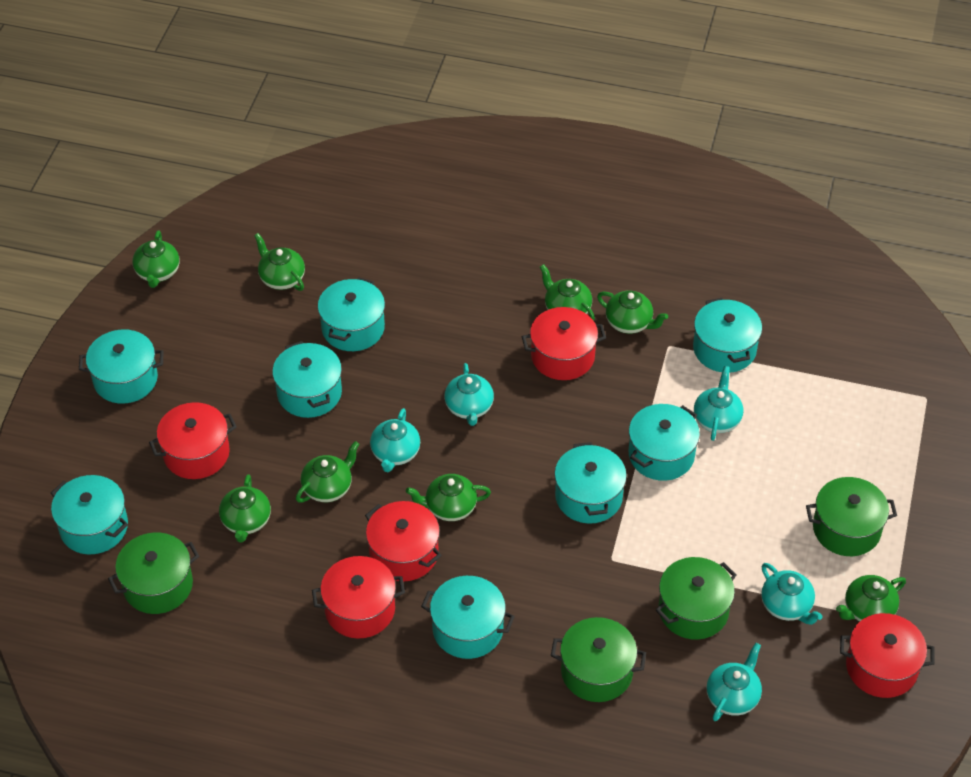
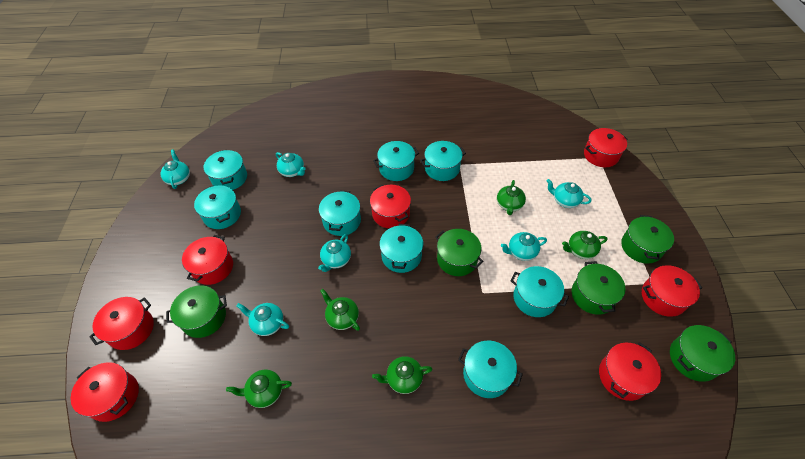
green pot: [108,532,199,614] [551,617,646,702] [656,557,736,640] [806,477,897,556] = 4 -> [166,286,227,338] [435,229,484,276] [572,261,626,315] [621,215,674,264] [670,325,735,382] = 5
green teapot: [133,231,179,288] [219,474,271,543] [254,233,305,291] [296,441,359,503] [406,474,491,521] [540,264,595,321] [597,291,668,334] [836,575,906,622] = 8 -> [226,370,292,408] [320,289,360,331] [372,356,433,394] [497,180,526,215] [562,231,608,259] = 5
red pot: [149,402,237,479] [312,556,405,639] [365,501,442,581] [522,307,606,380] [840,613,935,698] = 5 -> [71,362,139,422] [89,297,154,350] [182,235,233,285] [370,185,411,228] [584,128,628,167] [599,342,661,401] [642,265,702,317] = 7
turquoise teapot: [370,408,420,472] [445,363,494,426] [694,366,743,441] [706,643,762,721] [761,563,822,625] = 5 -> [161,150,190,189] [236,303,289,336] [276,152,306,177] [318,234,351,272] [501,232,547,261] [547,179,591,208] = 6

